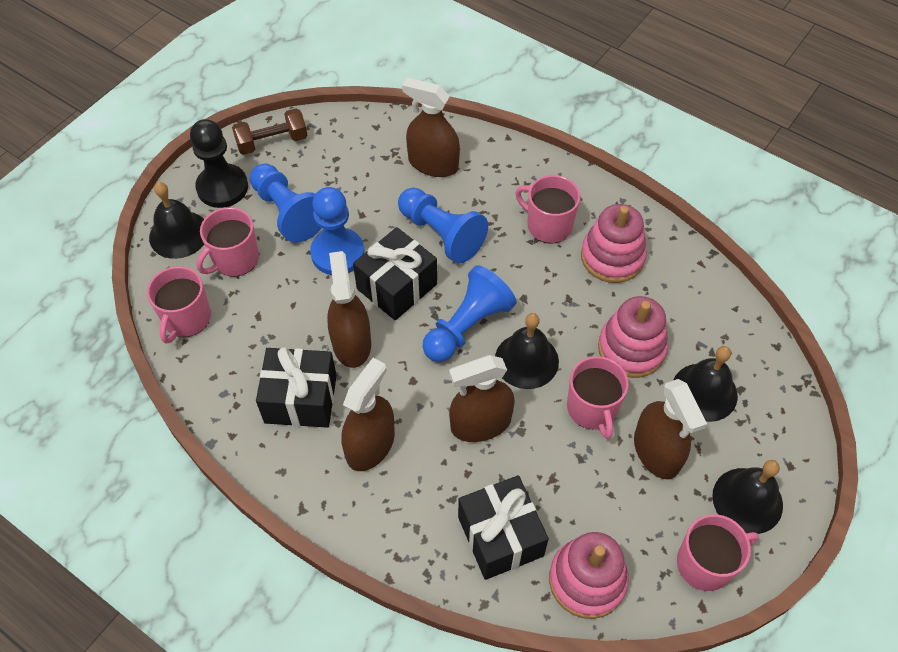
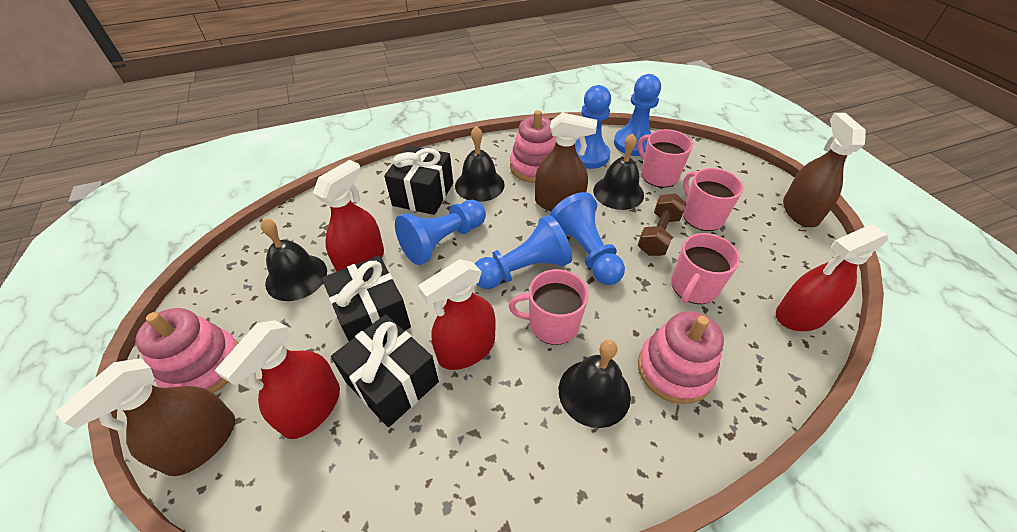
black pawn: [190,119,248,208] = 1 -> none = 0
blue pawn: [250,163,322,242] [310,187,364,275] [398,188,488,264] [423,265,517,362] = 4 -> [395,200,486,265] [475,215,572,289] [550,192,625,285] [575,85,611,169] [614,74,661,156] = 5
brown spray bottle: [327,251,371,368] [342,358,395,471] [402,78,460,177] [449,355,515,442] [634,379,707,479] = 5 -> [55,358,235,476] [535,112,598,211] [783,113,866,227] = 3
pink mug: [147,266,211,344] [196,207,259,277] [515,175,580,244] [567,356,629,439] [677,514,759,591] = 5 -> [509,269,589,345] [638,129,693,188] [671,233,740,304] [683,168,743,231] = 4
red spray bottle: none = 0 -> [215,320,340,439] [313,160,384,272] [418,259,496,370] [776,224,888,331] = 4

